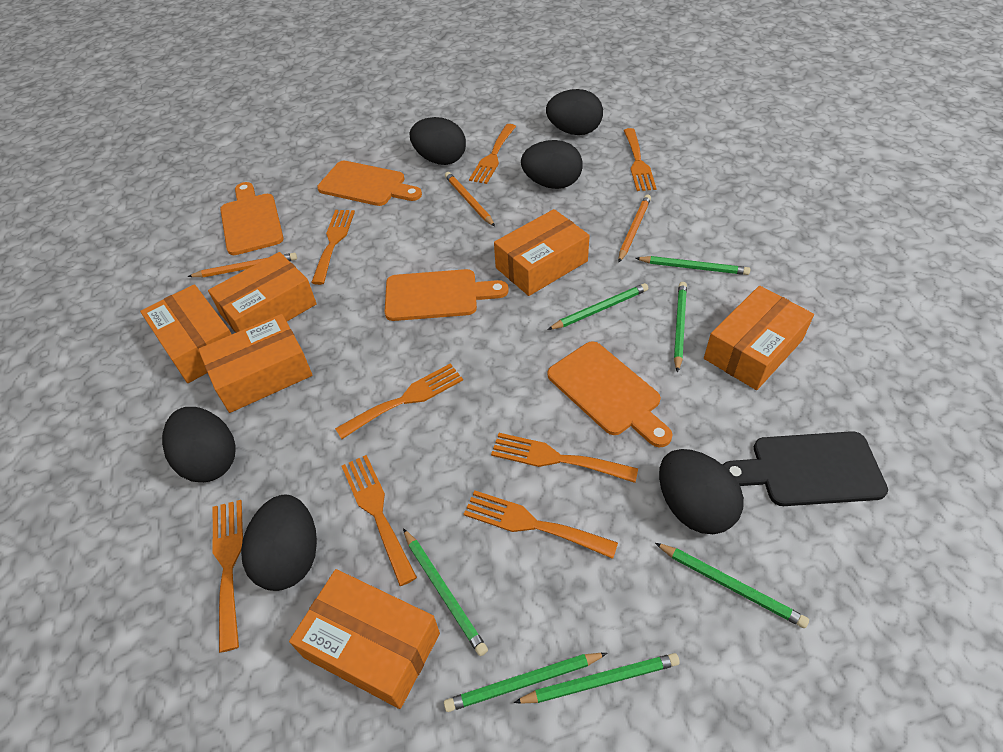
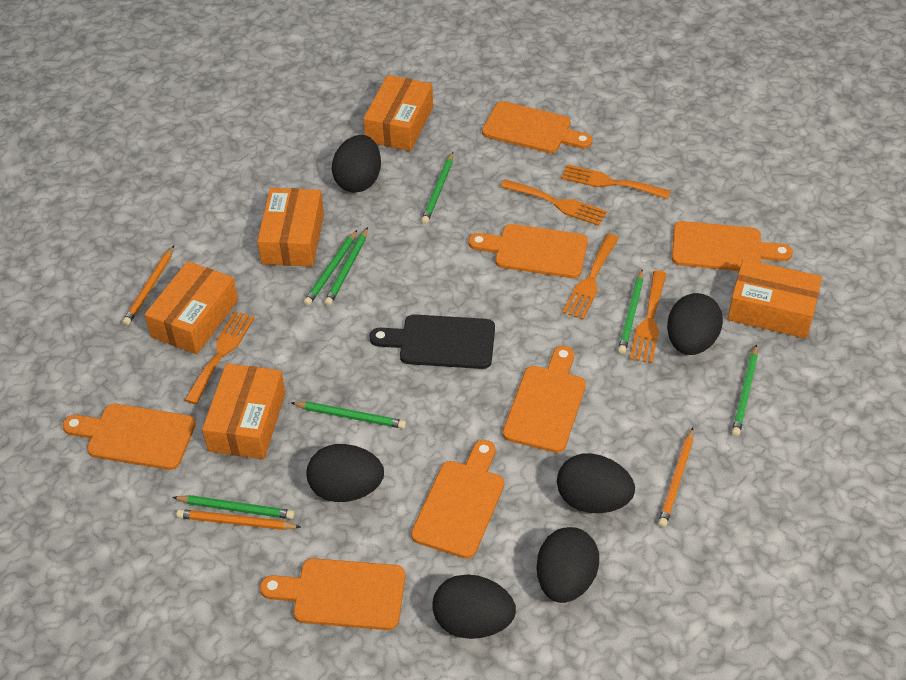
orange box: [140,284,232,383] [198,314,312,413] [208,252,317,333] [289,569,440,709] [494,209,590,296] [704,286,814,390] = 6 -> [144,261,238,354] [202,363,286,459] [257,188,324,267] [363,75,433,151] [728,259,822,339] = 5
orange cutting board: [220,182,284,255] [317,161,422,206] [385,269,509,321] [548,341,673,447] = 4 -> [62,404,196,470] [260,558,405,630] [411,440,504,559] [469,224,588,278] [482,101,593,153] [503,346,586,453] [672,221,793,271] = 7
orange fork: [212,500,243,653] [311,210,355,285] [335,363,463,439] [342,455,417,586] [464,490,618,559] [469,124,516,184] [491,433,638,483] [624,128,657,191] = 8 -> [185,311,255,404] [500,179,607,226] [561,164,671,199] [562,234,619,319] [630,270,667,363] = 5

